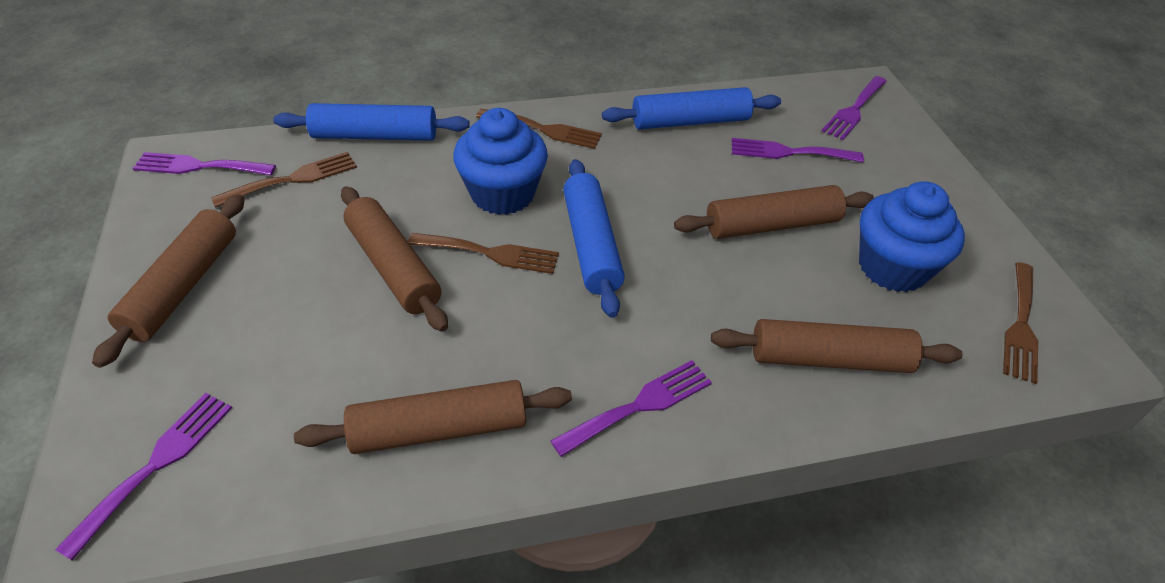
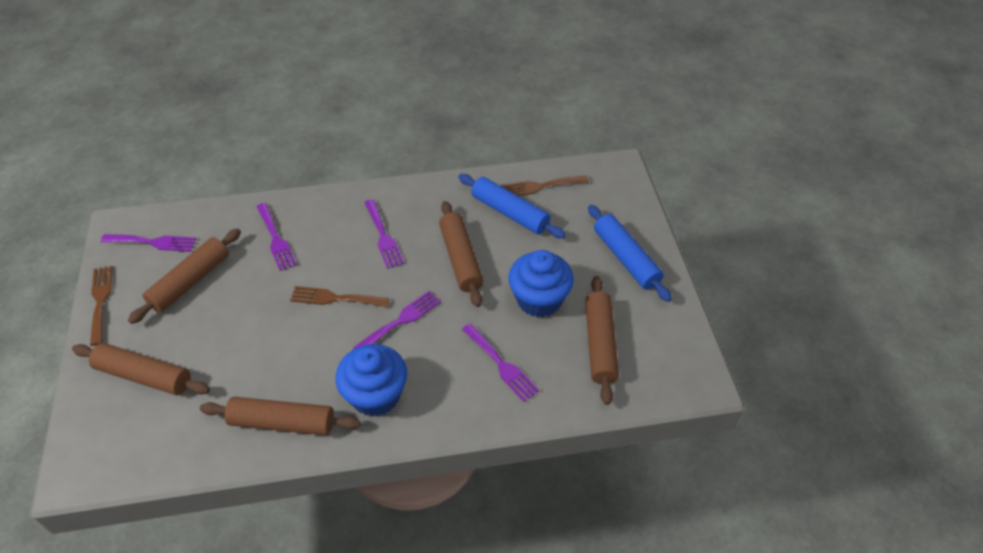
blue rolling pin: [273,103,470,141] [563,159,625,318] [602,87,781,129] = 3 -> [458,174,566,239] [588,205,672,302] = 2
brown fork: [211,152,357,208] [408,233,559,274] [476,109,602,149] [1003,262,1038,384] = 4 -> [90,266,113,346] [290,286,390,307] [501,175,589,196] = 3

